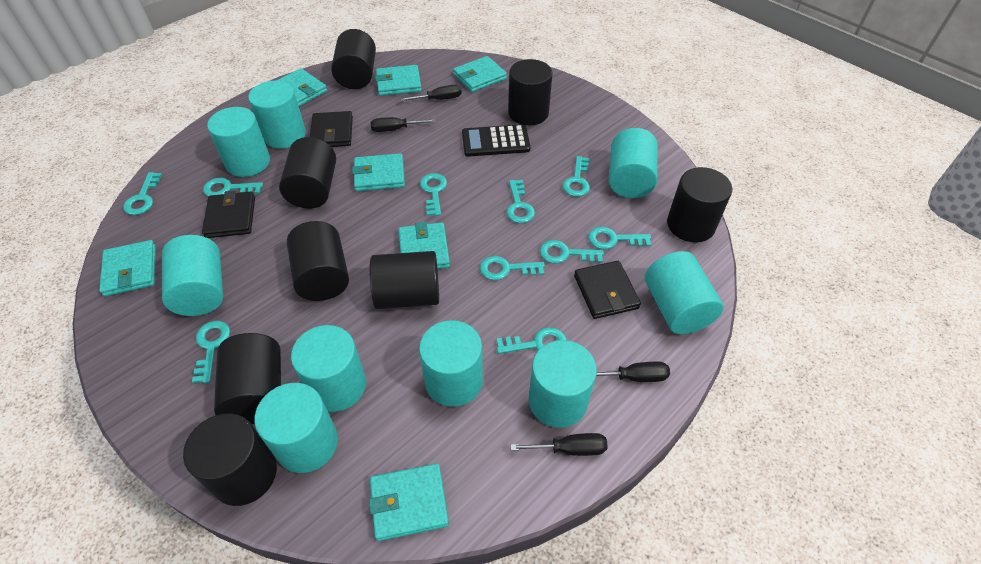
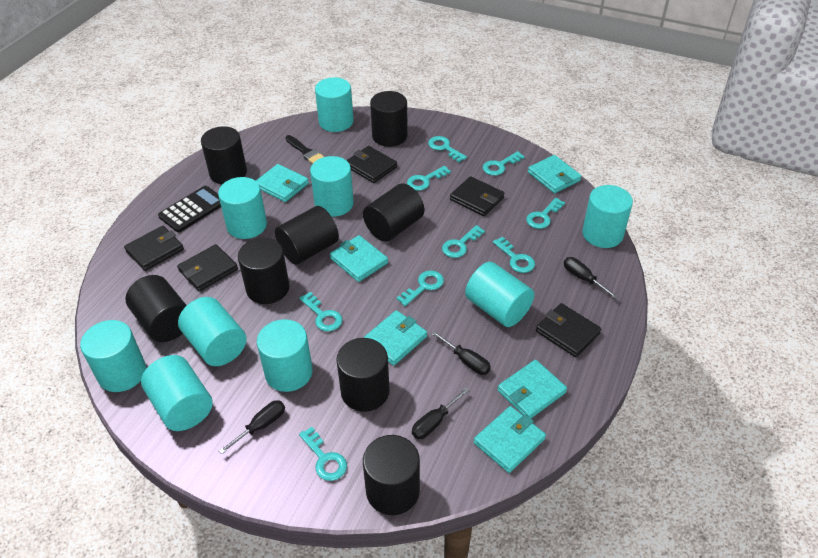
black brush: none = 0 -> [285,135,324,164] = 1
black wallet: [202,190,255,238] [310,111,353,147] [574,261,641,319] = 3 -> [124,226,184,271] [177,244,238,292] [346,146,397,183] [450,176,505,216] [536,303,601,357] = 5
turquoise key: [123,172,162,215] [192,321,230,383] [203,178,263,197] [420,173,447,216] [480,256,545,280] [497,327,567,354] [506,180,535,223] [540,240,604,264] [562,156,590,197] [588,227,651,249] = 10 -> [299,292,342,331] [299,427,347,481] [396,270,444,306] [407,166,451,191] [428,136,467,162] [442,225,485,258] [483,151,525,176] [493,236,535,273] [526,198,565,229] = 9
turquoise wallet: [99,240,156,296] [276,68,327,106] [352,153,405,191] [369,464,449,541] [375,65,422,96] [398,222,450,269] [453,56,507,92] = 7 -> [256,164,309,202] [330,235,388,282] [363,310,427,366] [474,406,546,473] [498,360,567,418] [528,155,581,193] = 6

